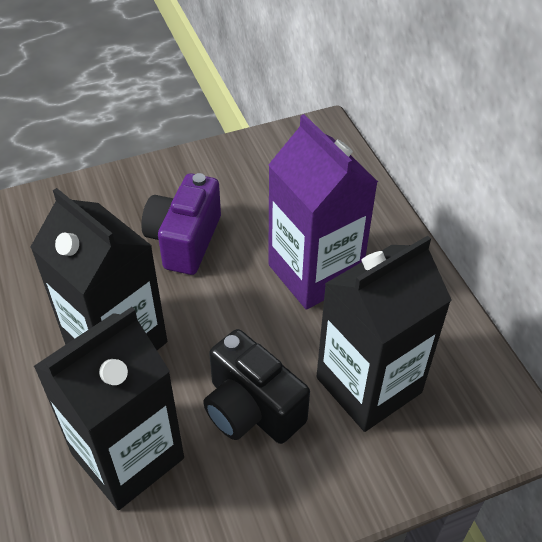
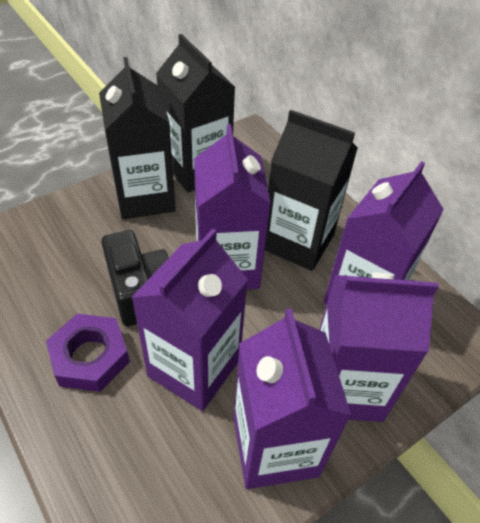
purple camera: [141,173,221,275] = 1 -> none = 0
purple carton: [268,114,378,310] = 1 -> [131,229,248,411] [194,124,271,290] [233,308,351,489] [319,273,439,422] [323,161,444,305] = 5
purple nut: none = 0 -> [46,314,130,392] = 1

